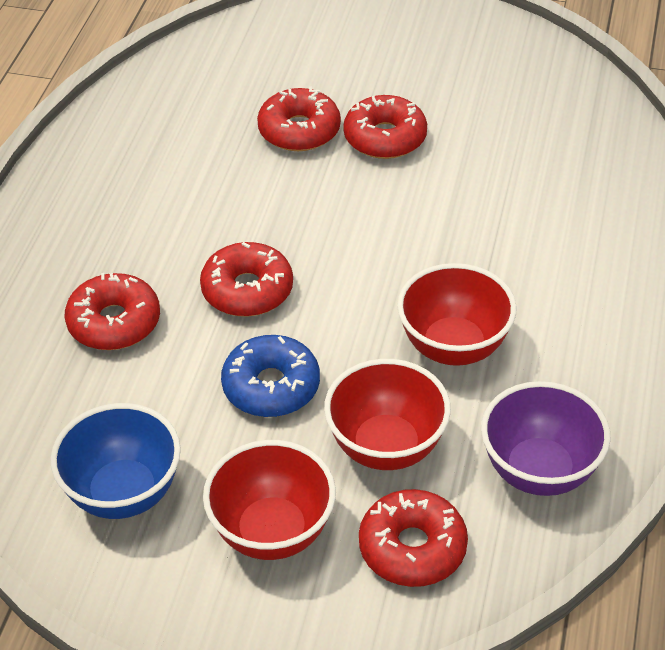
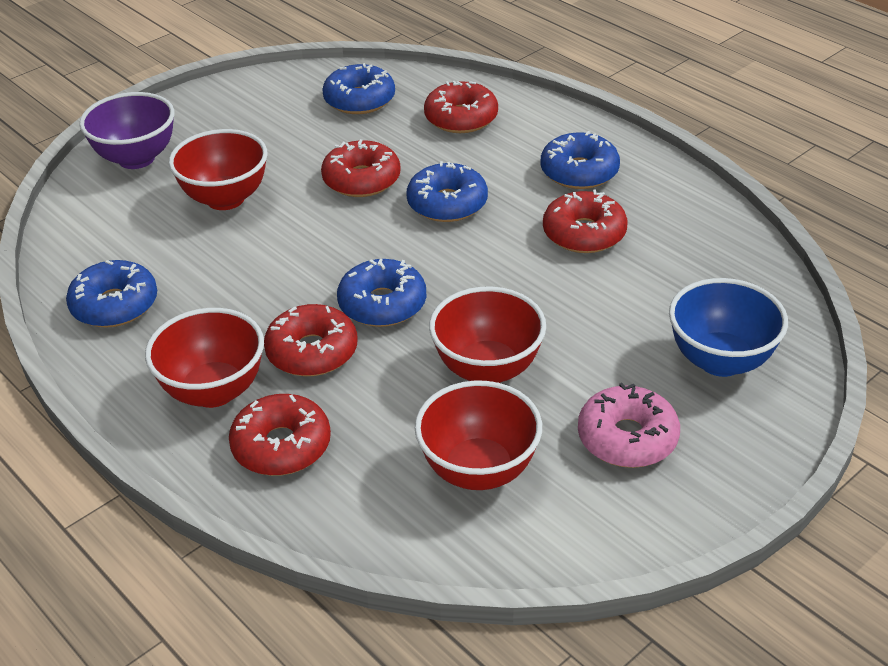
blue donut: [221,335,320,417] = 1 -> [66,260,157,328] [322,63,395,114] [337,259,426,327] [406,161,488,222] [541,131,620,189] = 5
pink donut: none = 0 -> [578,383,680,468] = 1
red bowl: [203,440,336,560] [324,359,451,470] [397,263,516,366] = 3 -> [145,308,264,408] [169,129,268,210] [415,380,542,490] [429,286,546,383] = 4

